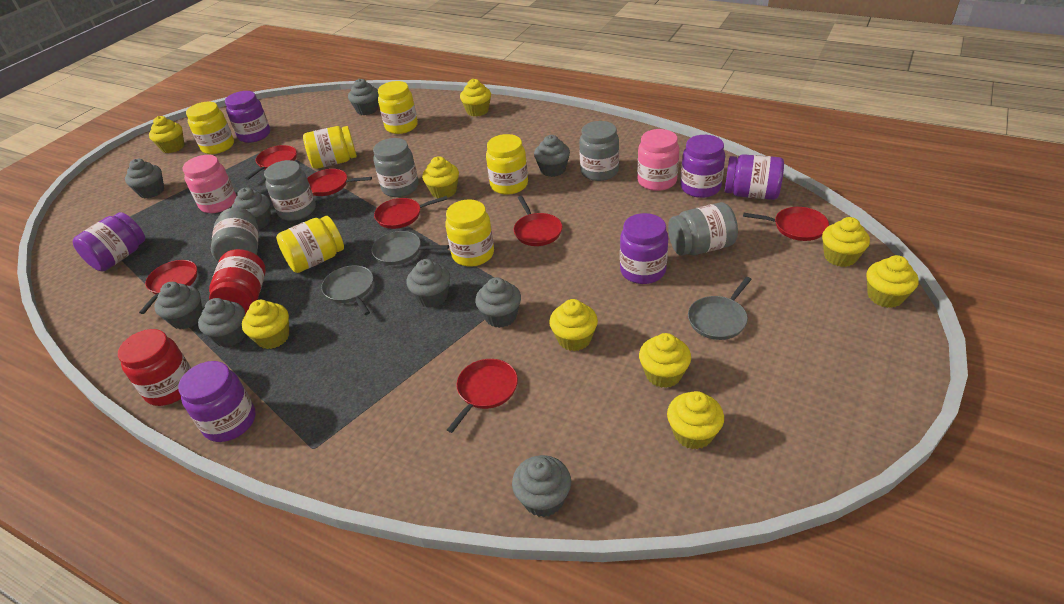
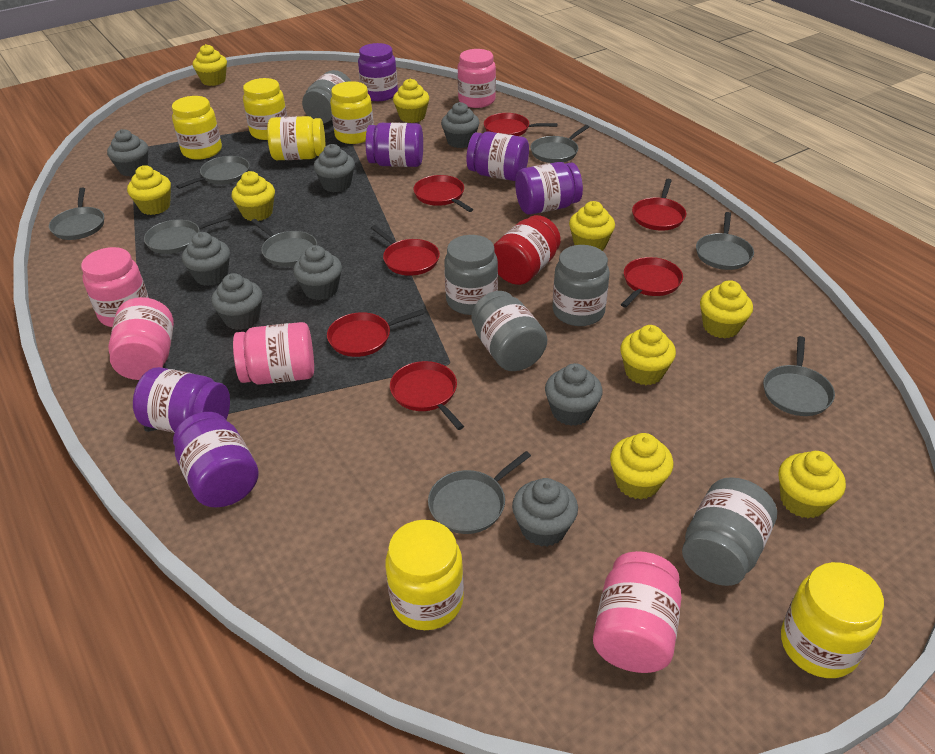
grey cupcake: [125,159,164,198] [154,282,203,329] [198,298,246,347] [231,187,271,229] [348,79,378,115] [406,259,450,308] [475,277,521,328] [512,455,571,517] [534,135,570,177] = 9 -> [107,129,148,176] [182,232,230,286] [211,273,263,330] [293,245,342,300] [314,144,355,192] [441,102,479,148] [512,478,578,547] [545,363,603,426] = 8
grey pan: [321,265,373,315] [372,231,449,265] [688,277,752,340] = 3 -> [49,187,104,240] [144,215,232,254] [176,156,250,189] [251,219,317,267] [428,451,531,534] [531,125,589,163] [696,212,754,270] [763,336,835,416] = 8
pink jar: [182,155,237,213] [637,129,679,191] = 2 -> [81,247,149,327] [108,297,174,380] [233,322,314,385] [458,49,496,108] [593,551,682,673] = 5
red jar: [118,329,191,406] [209,249,266,314] = 2 -> [494,215,561,285] = 1

